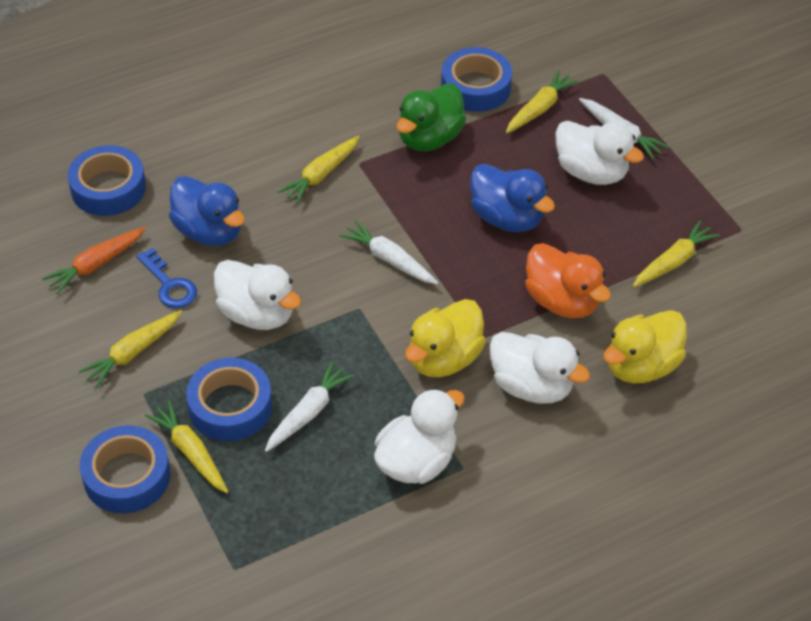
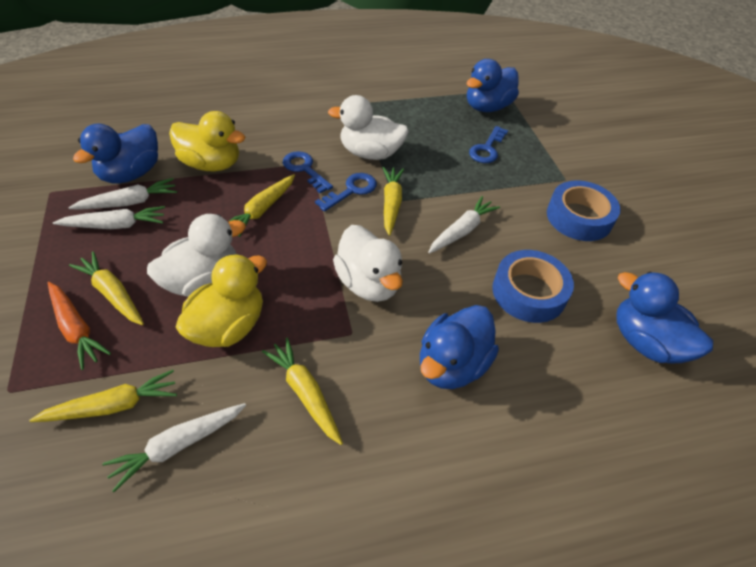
blue duck: [169,176,245,246] [470,164,555,232] = 2 -> [73,124,158,184] [420,305,499,389] [467,59,519,112] [616,272,713,363] = 4
blue key: [137,248,197,309] = 1 -> [283,151,333,193] [315,173,377,212] [469,126,508,163] = 3
blue tape: [68,145,146,216] [80,425,170,513] [186,358,272,441] [441,47,512,112] = 4 -> [492,250,574,323] [547,181,620,241] = 2
green duck: [396,83,466,151] = 1 -> none = 0
orange duck: [525,243,611,318] = 1 -> none = 0
white carrot: [265,361,355,452] [340,220,438,284] [579,98,669,160] = 3 -> [53,206,165,229] [68,178,177,209] [102,403,246,492] [428,196,500,254] = 4
white duck: [214,260,301,330] [374,388,465,484] [489,332,590,403] [555,121,644,185] = 4 -> [147,214,246,297] [328,95,409,160] [333,225,403,302] = 3

